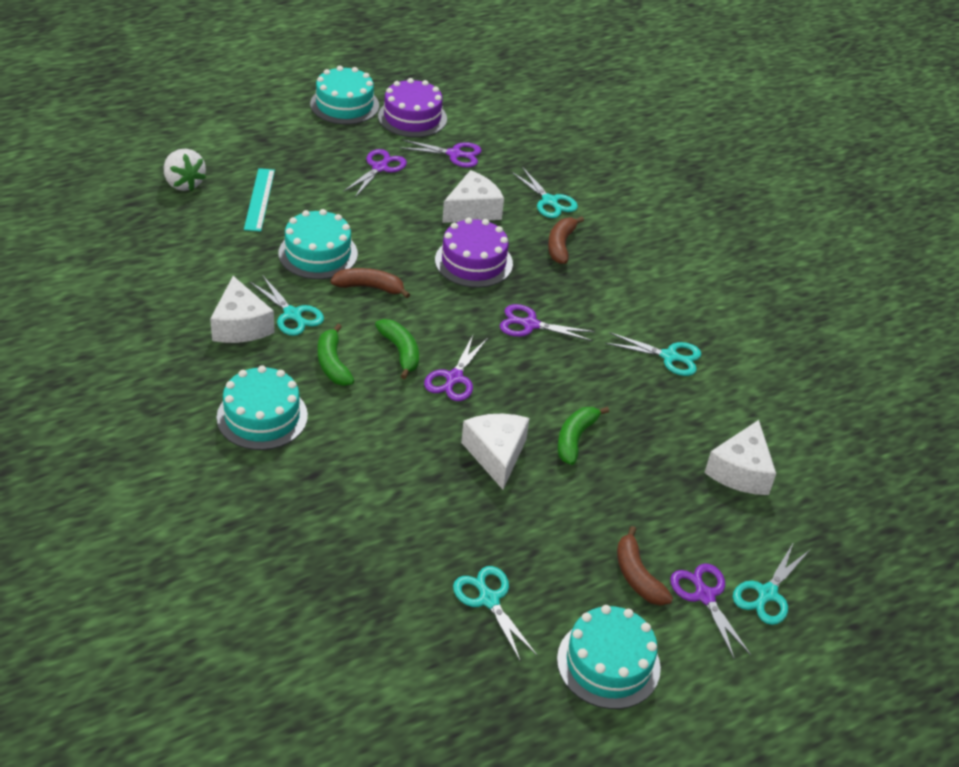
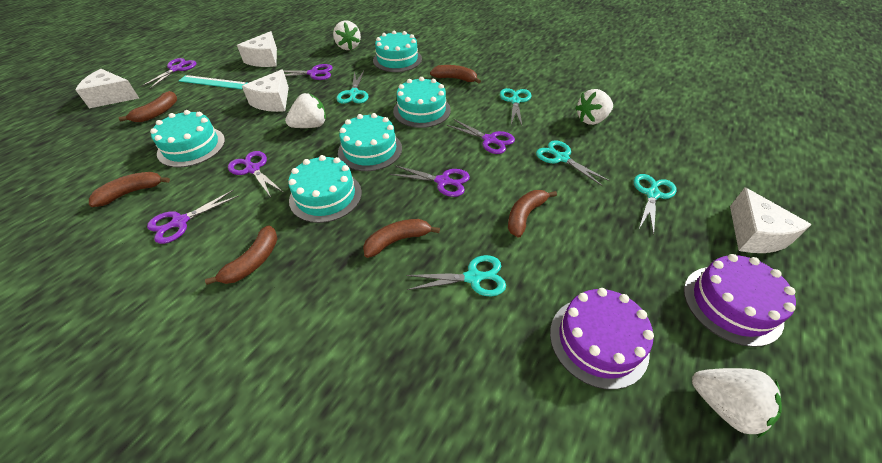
brown banana: [331,268,410,298] [548,216,584,264] [617,526,673,606] = 3 -> [89,172,170,207] [119,91,177,122] [205,225,278,285] [363,219,440,258] [430,65,481,84] [508,190,557,238] = 6
green banana: [318,324,354,386] [375,319,419,379] [558,407,609,465] = 3 -> none = 0
purple scissors: [343,149,407,197] [399,139,482,168] [424,335,488,401] [500,304,595,341] [670,563,751,658] = 5 -> [140,58,196,89] [147,189,239,244] [228,151,284,197] [275,64,333,80] [390,165,470,197] [447,119,515,154] = 6
turquoise cake: [216,366,308,450] [278,209,358,279] [310,66,379,124] [557,605,661,709] = 4 -> [150,110,225,167] [288,155,362,223] [338,113,402,171] [373,31,422,72] [393,77,451,128] = 5
white strawberry: [164,149,206,191] = 1 -> [285,93,326,128] [333,21,361,50] [575,89,613,125] [692,368,782,438] = 4

